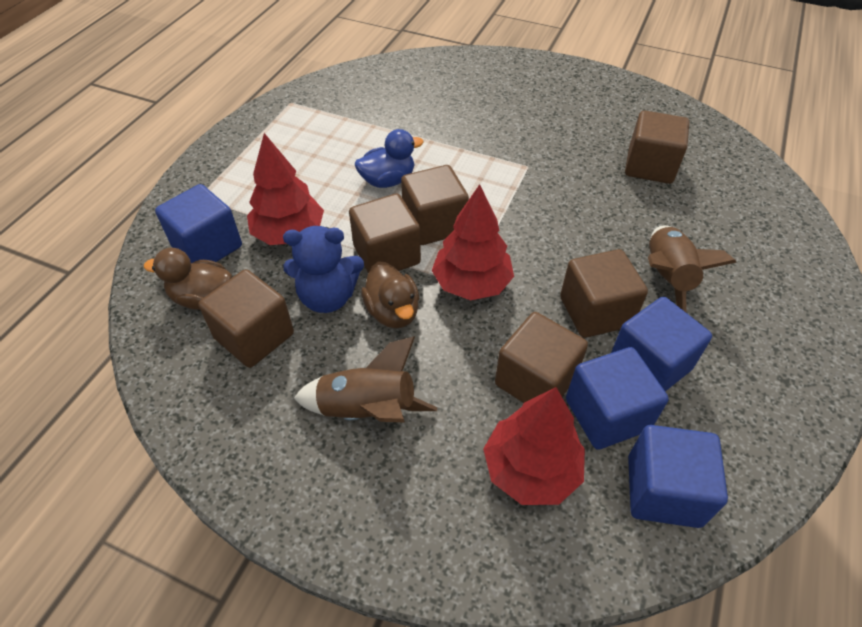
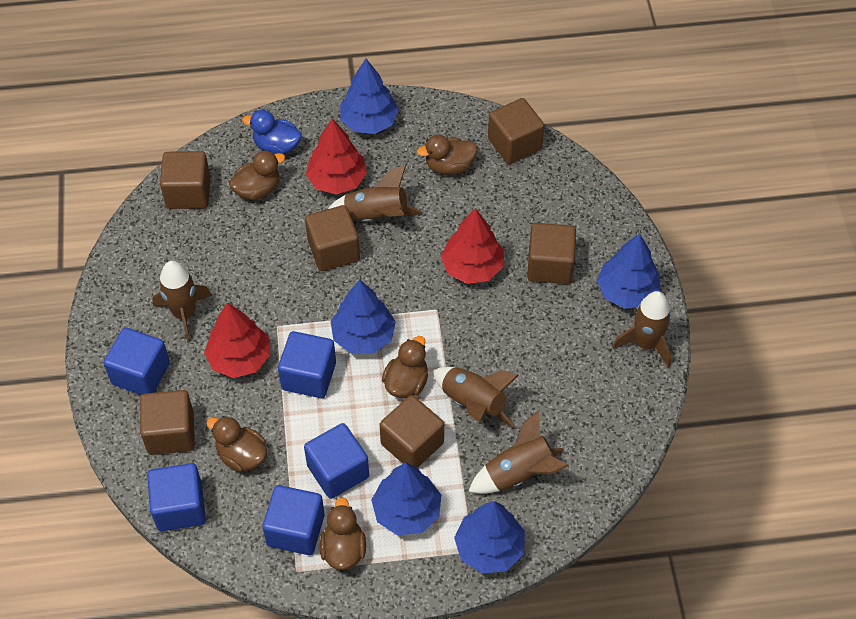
blue cube: [155,184,242,263] [566,347,669,450] [611,297,712,391] [628,425,728,528] = 4 -> [103,327,170,395] [147,463,206,531] [263,485,325,555] [278,331,336,398] [304,423,369,499] = 5
blue teddy bear: [283,226,364,313] = 1 -> none = 0
blue tree: none = 0 -> [330,279,396,354] [340,58,399,134] [371,462,441,535] [454,501,525,574] [597,233,660,309] = 5
brown duck: [144,248,232,310] [361,261,420,328] = 2 -> [206,416,267,472] [229,150,285,200] [320,498,366,570] [382,336,428,398] [417,135,477,175] = 5
brown rocket: [294,336,437,423] [648,226,737,313] = 2 -> [152,261,212,342] [328,165,422,222] [433,367,519,429] [468,411,569,494] [613,291,671,368] = 5

